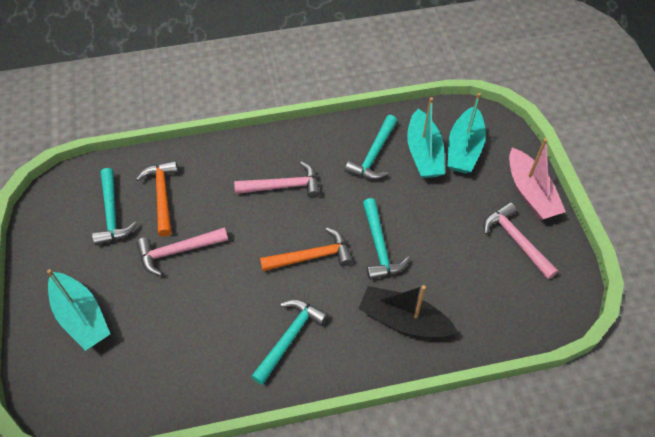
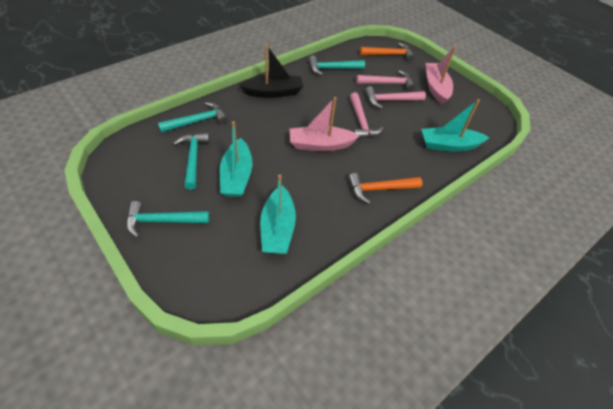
pink boat: [509,138,566,220] = 1 -> [290,97,360,151] [426,46,456,105] = 2

